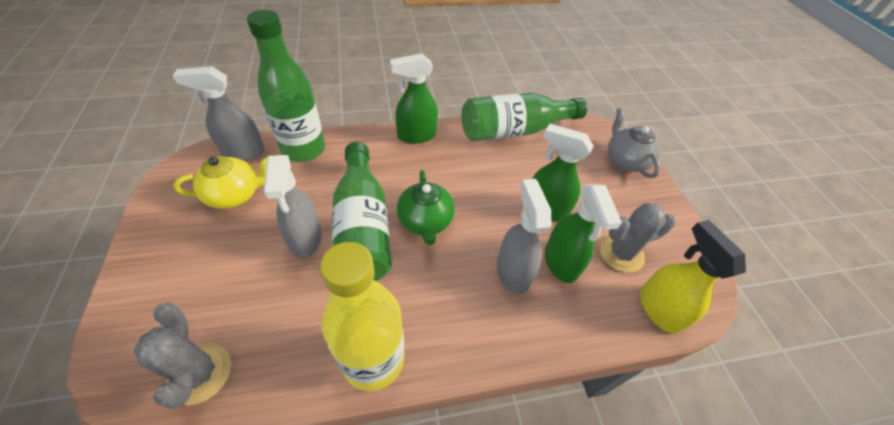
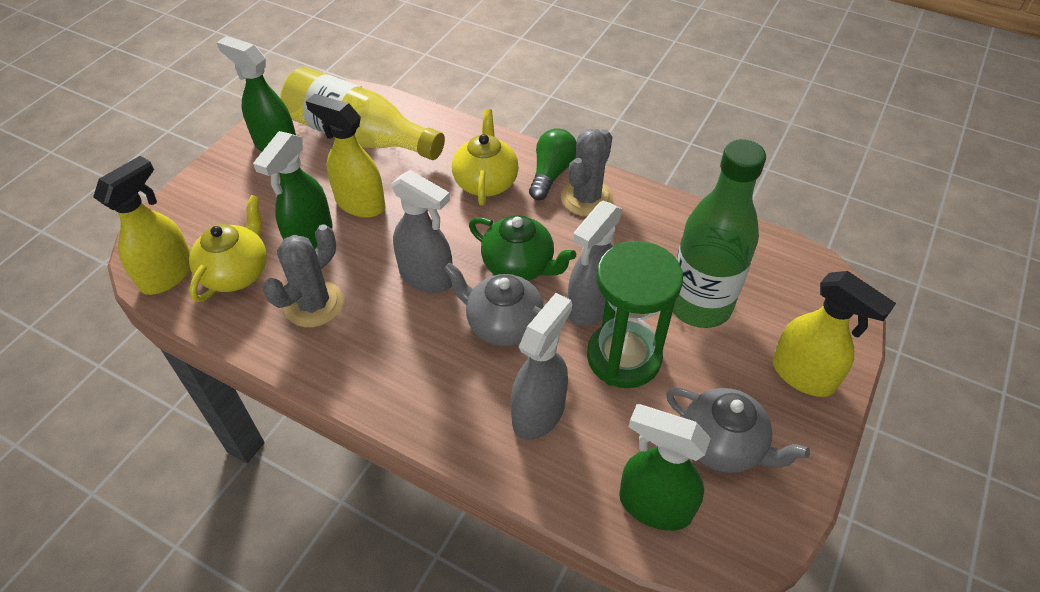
green bottle: [247,10,325,162] [332,142,392,281] [462,93,587,141] = 3 -> [673,140,766,328] = 1
green hourglass: none = 0 -> [587,241,683,388] = 1
green light bulb: none = 0 -> [529,128,577,200] = 1
grey teapot: [608,108,660,178] = 1 -> [444,262,544,346] [666,388,810,473] = 2
yellow spray bottle: [640,220,746,334] = 1 -> [93,156,190,295] [306,94,385,218] [772,271,896,397] = 3
yellow teapot: [173,156,269,209] = 1 -> [189,195,267,302] [452,109,519,205] = 2

